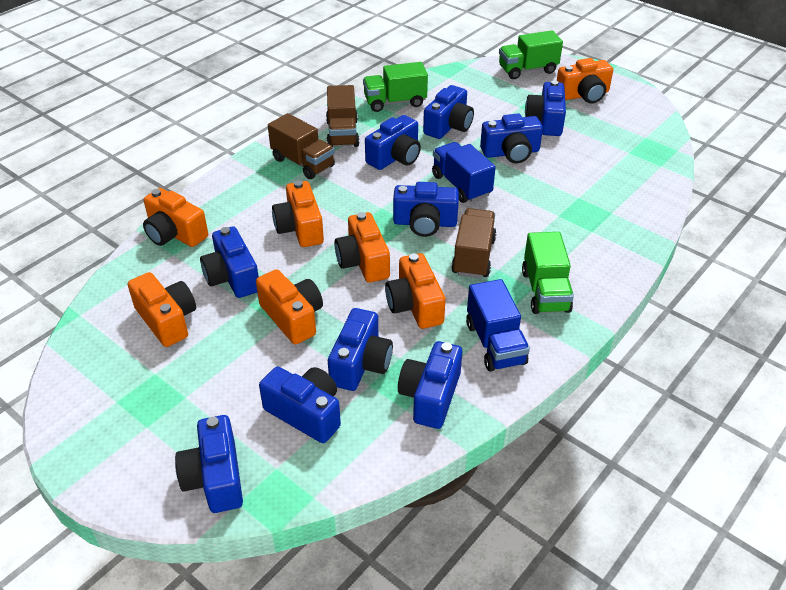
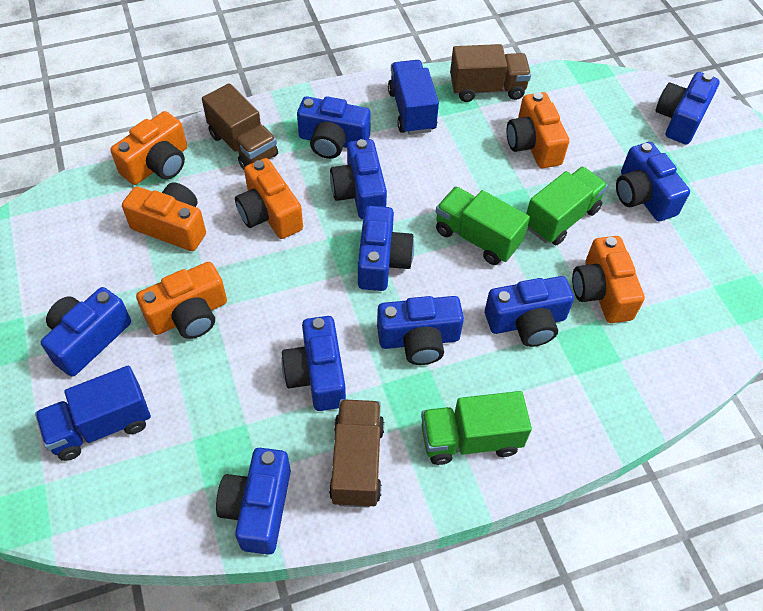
orange camera: [128,272,196,347] [143,188,208,247] [256,270,323,344] [272,180,324,247] [334,212,390,283] [385,253,446,329] [557,58,613,104] = 7 -> [110,111,187,185] [122,183,206,251] [136,262,227,339] [235,158,303,239] [507,92,569,168] [572,236,645,323] = 6

